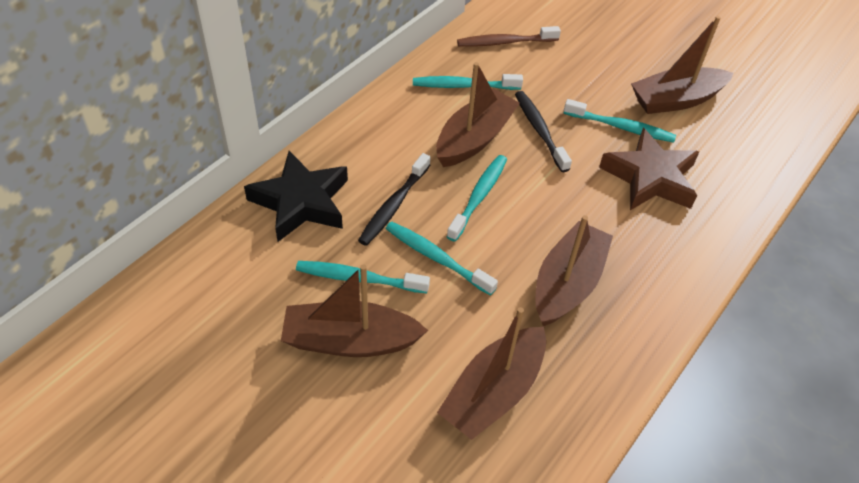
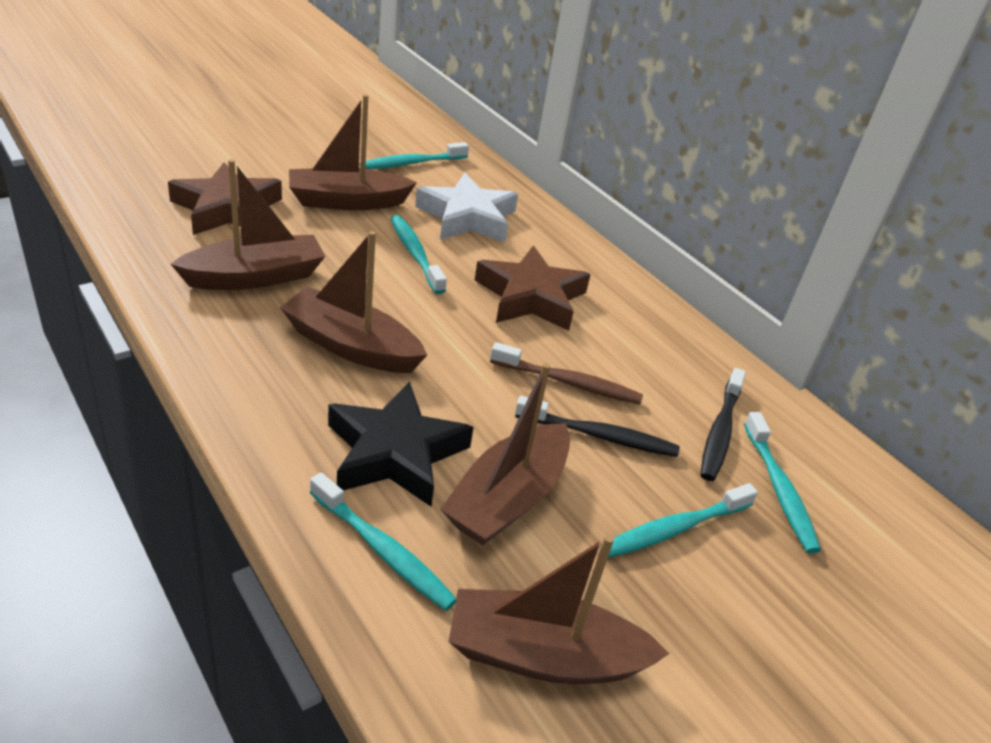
brown star: [599,128,699,210] = 1 -> [168,162,282,235] [475,246,591,331] = 2
white star: none = 0 -> [415,173,518,243] = 1

